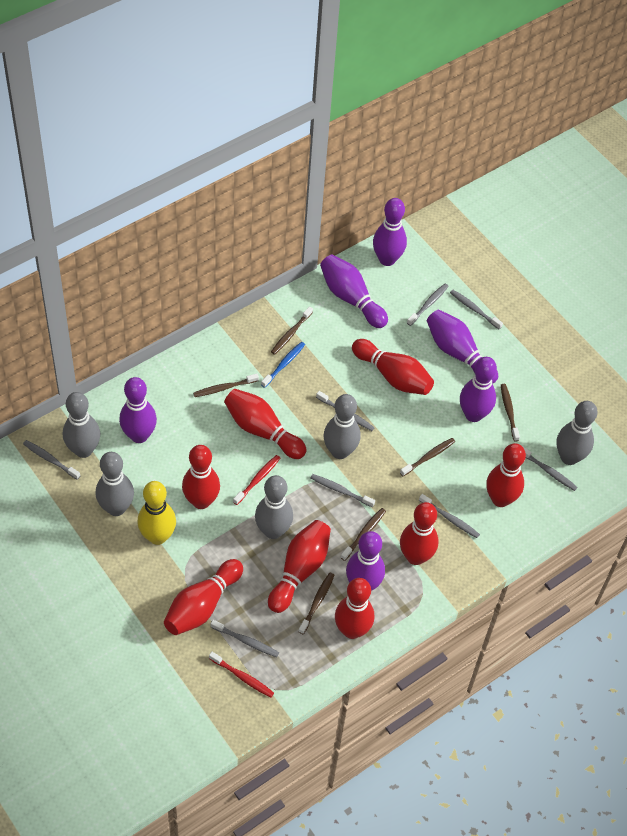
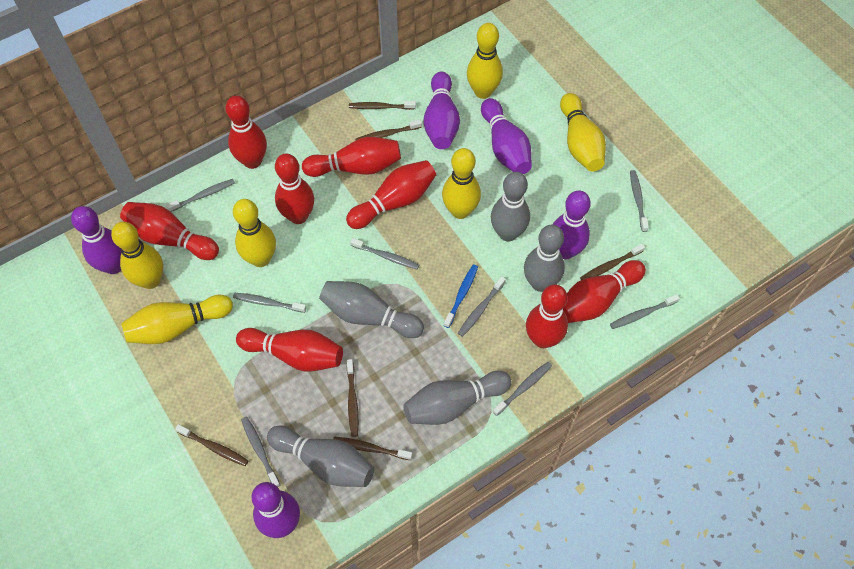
purple bowling pin: [119,377,157,443] [320,255,388,328] [346,531,385,591] [373,198,407,266] [427,309,498,384] [460,357,497,422] = 6 -> [71,206,121,274] [251,482,300,538] [423,72,460,149] [481,98,532,174] [553,190,591,259] = 5
red toothbrush: [209,652,274,697] [233,455,280,505] = 2 -> none = 0
yellow bowling pin: [137,481,176,545] = 1 -> [111,222,163,289] [121,295,233,344] [233,199,276,267] [442,148,481,219] [467,23,503,99] [560,93,606,171] = 6

